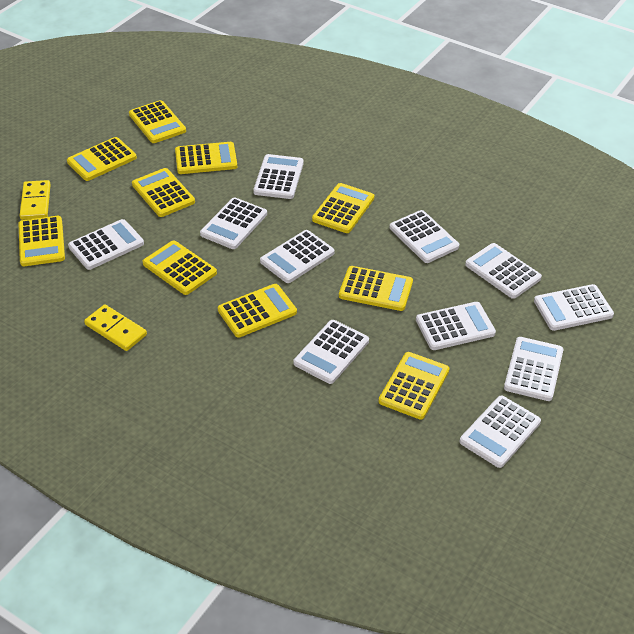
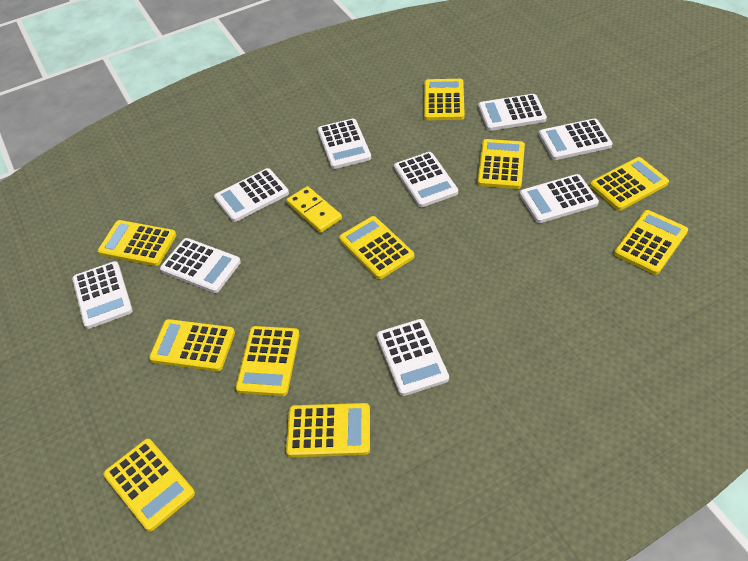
white calculator: [68,219,144,270] [200,197,267,249] [253,154,304,199] [260,230,335,283] [293,320,369,384] [390,210,459,263] [416,302,496,350] [460,396,541,468] [465,243,542,299] [504,337,563,401] [534,284,614,331] = 11 -> [72,261,133,329] [160,238,241,293] [214,168,289,222] [317,119,371,169] [377,319,449,396] [394,152,458,207] [478,94,547,131] [520,174,599,223] [539,118,613,160] = 9
yellow domino: [20,180,51,220] [84,304,147,351] = 2 -> [286,186,342,233] = 1

